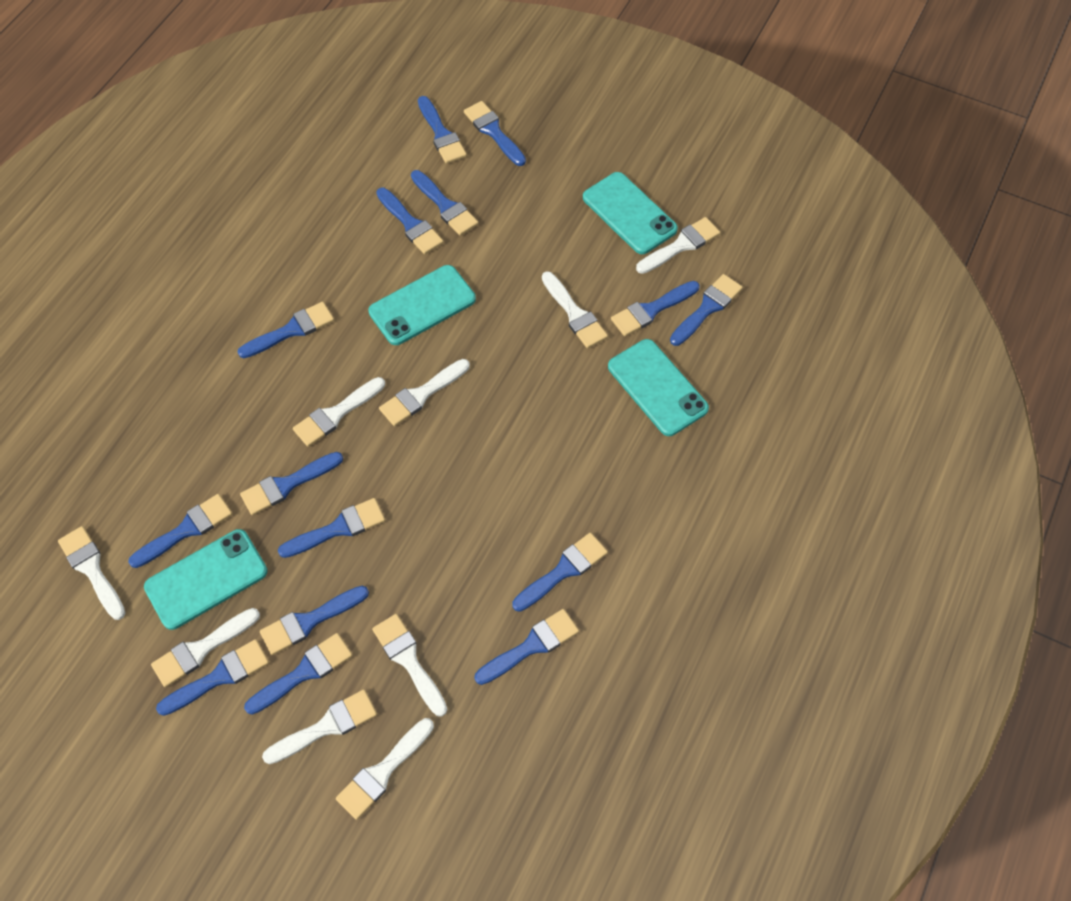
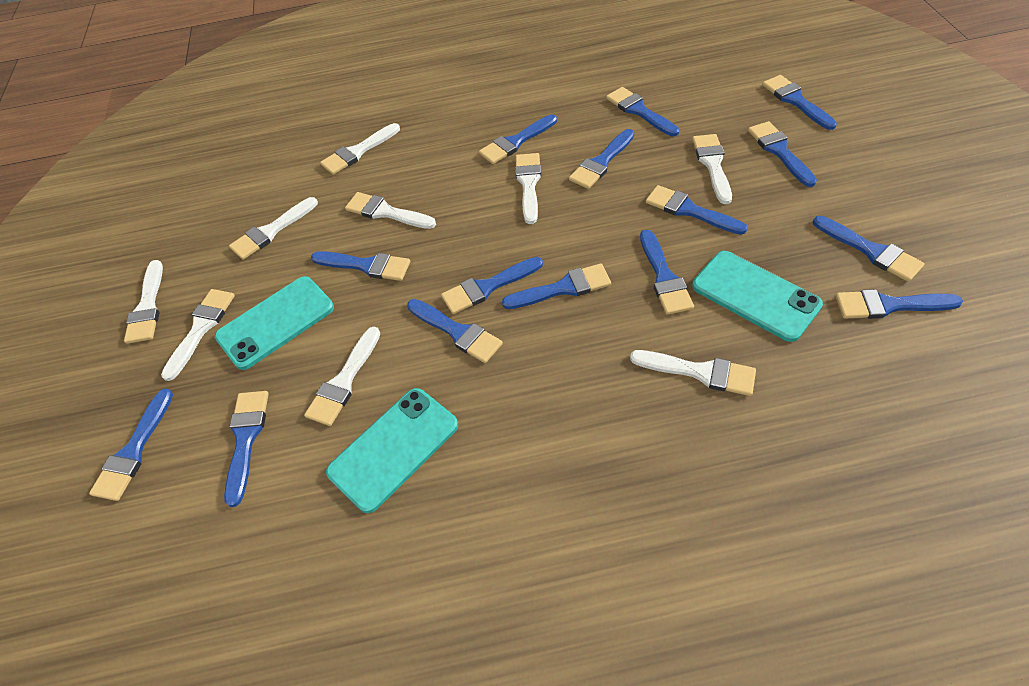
turquoise phone: [144,529,268,630] [368,265,476,345] [583,172,678,254] [608,339,709,436] = 4 -> [215,276,334,370] [326,388,458,513] [692,251,823,342] = 3

